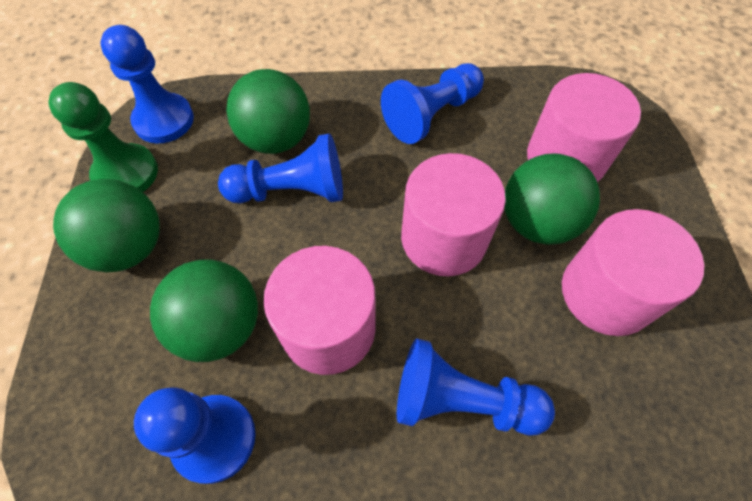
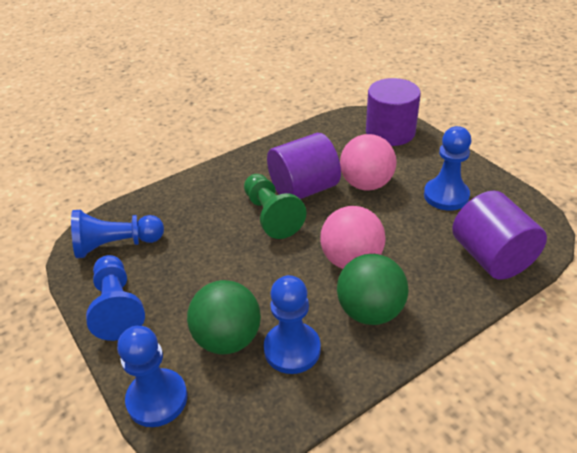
green ball: [53,179,160,272] [150,259,258,362] [226,69,310,154] [504,154,600,245] = 4 -> [187,280,261,354] [337,254,408,325] = 2
pink ball: none = 0 -> [320,206,386,269] [340,134,397,191] = 2
pink cylinder: [263,246,376,375] [401,153,506,276] [527,73,641,183] [562,209,704,336] = 4 -> none = 0
purple cylinder: none = 0 -> [267,133,341,199] [366,78,421,146] [452,191,547,280] = 3

